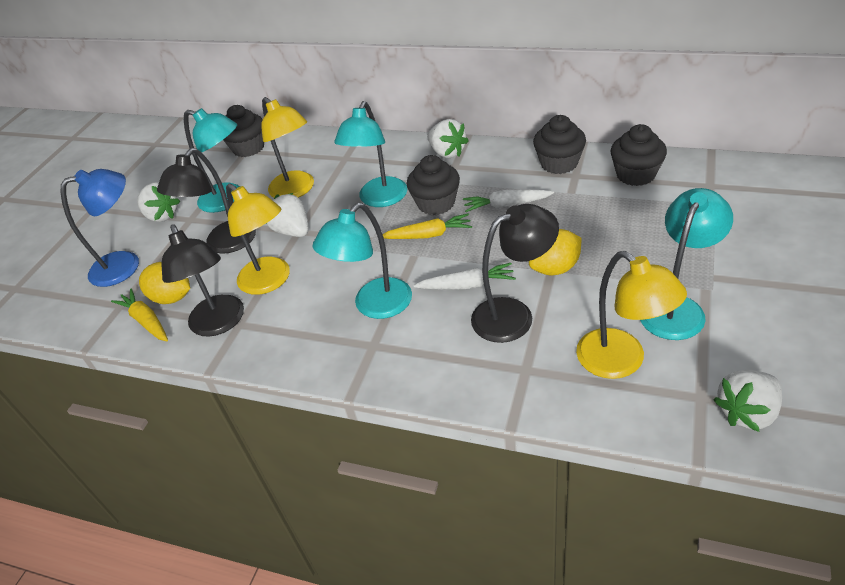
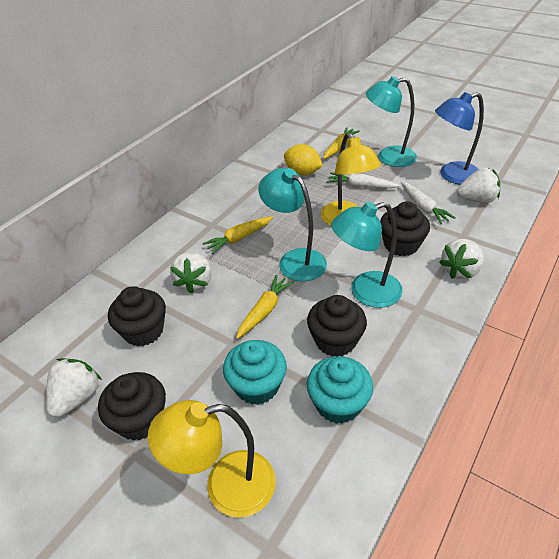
black lamp: [157,148,256,254] [162,224,244,337] [471,204,559,343] = 3 -> none = 0
turquoise cupcake: none = 0 -> [223,340,287,405] [307,356,373,424] = 2
turquoise lamp: [184,108,240,213] [313,203,412,319] [334,101,407,207] [640,188,733,340] = 4 -> [258,168,327,282] [331,202,402,308] [366,76,417,167] = 3
yellow carrot: [111,289,168,341] [383,213,472,239] = 2 -> [202,216,273,254] [236,275,294,339] [323,127,360,159] = 3
yellow lamp: [226,183,290,295] [261,97,314,198] [576,251,687,379] = 3 -> [148,400,276,518] [321,132,381,226] = 2
yellow lemon: [139,262,190,304] [529,229,581,275] = 2 -> [284,144,323,175] = 1

